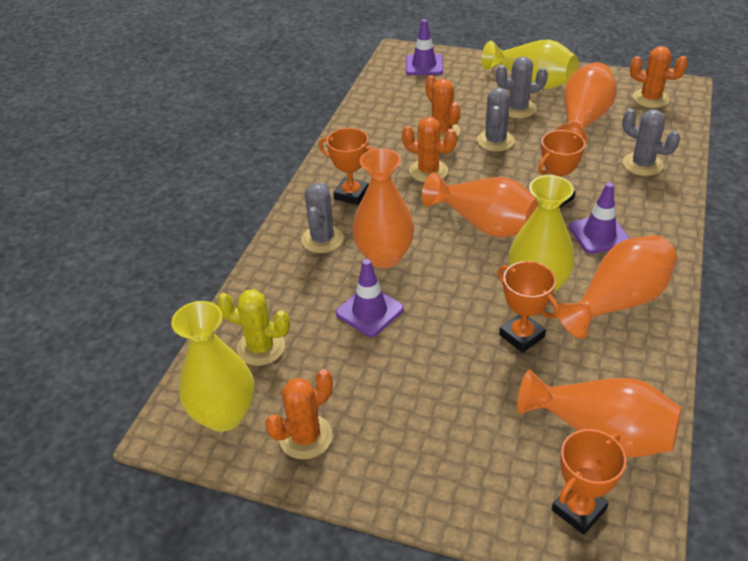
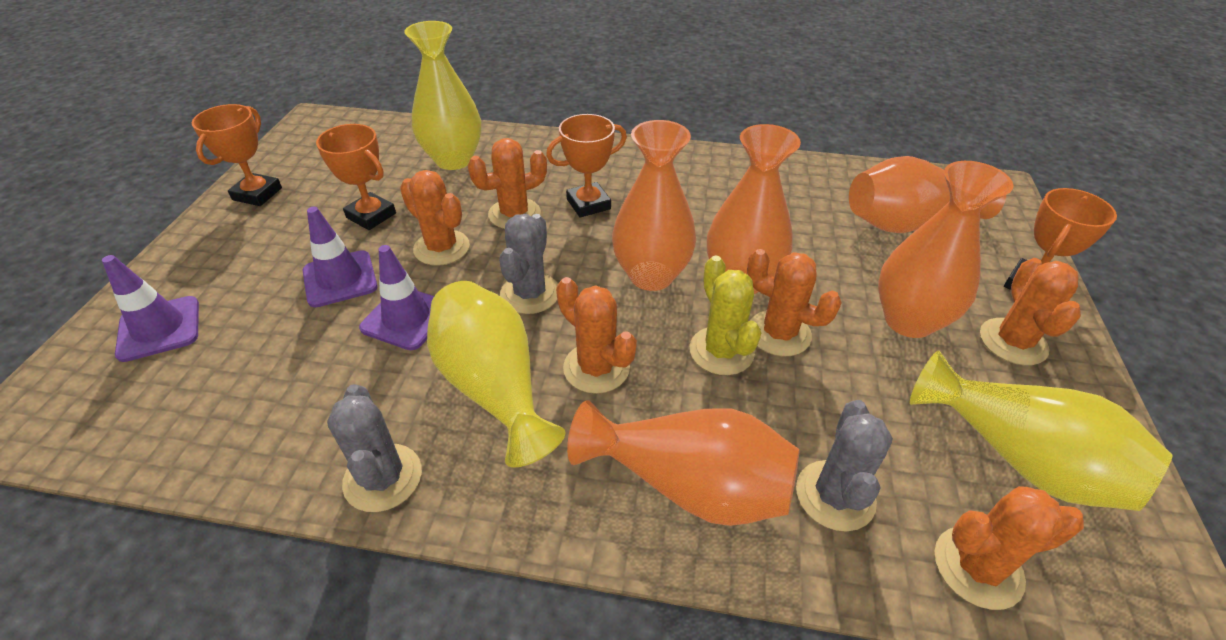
grey cactus: [301,183,344,253] [477,88,515,152] [496,56,548,118] [622,109,680,176] = 4 -> [327,384,422,512] [499,214,558,314] [796,400,893,532] = 3
orange cactus: [266,369,333,460] [402,117,457,182] [425,75,460,141] [630,46,688,108] = 4 -> [400,170,470,266] [467,138,547,229] [556,277,637,394] [747,249,842,357] [935,486,1084,610] [980,258,1081,365] = 6

